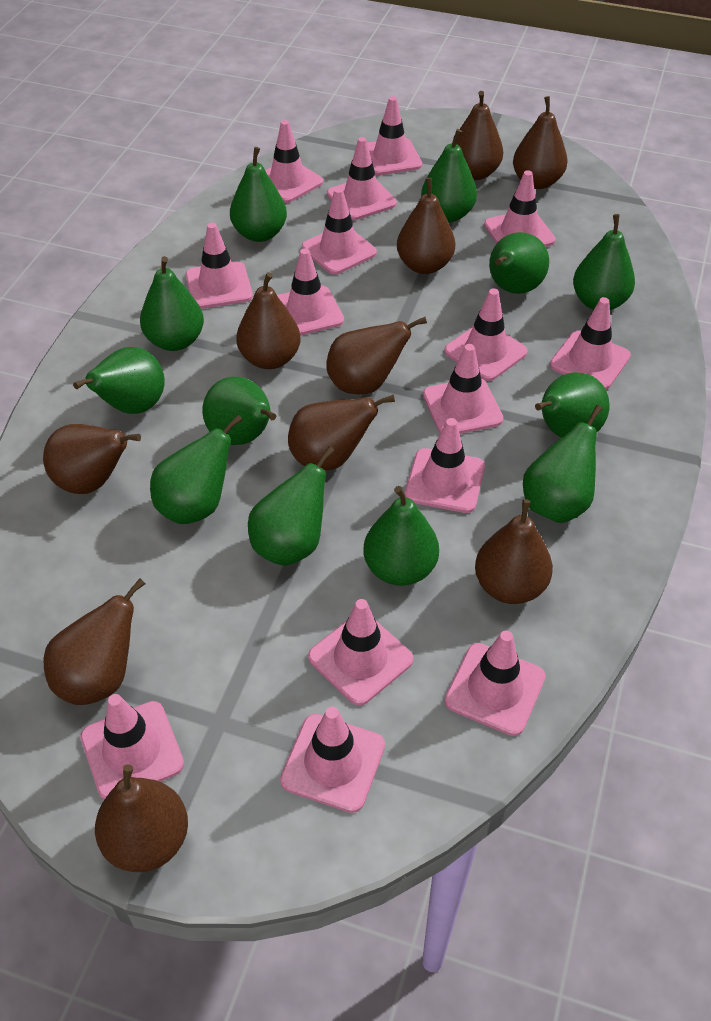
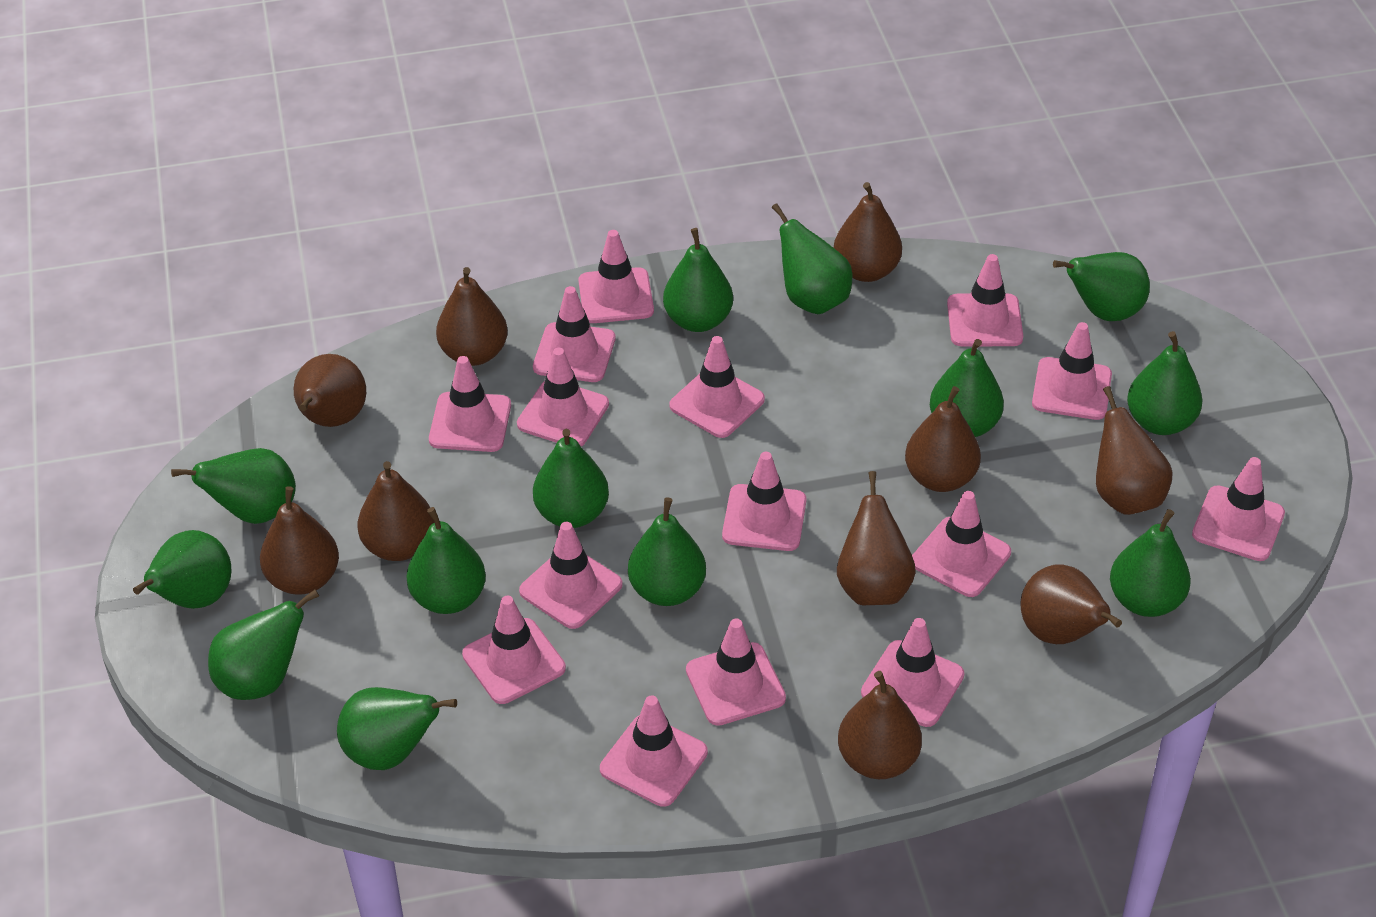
green pear: [73,347,165,414] [140,256,204,351] [150,415,243,524] [202,377,276,445] [230,147,287,242] [248,446,335,566] [364,486,439,586] [421,129,477,222] [489,232,549,294] [523,405,602,523] [535,372,610,438] [573,214,635,310] = 12 -> [133,530,231,609] [171,448,296,524] [208,589,319,700] [337,687,457,770] [407,507,486,614] [533,429,609,528] [628,497,706,606] [663,228,733,332] [772,203,852,314] [930,339,1004,437] [1053,252,1150,321] [1110,509,1191,617] [1127,331,1202,435] = 13

